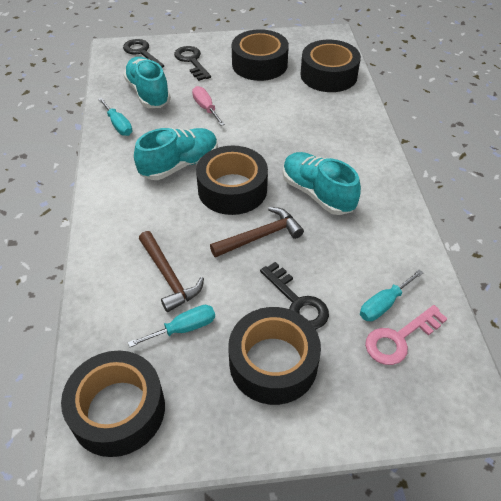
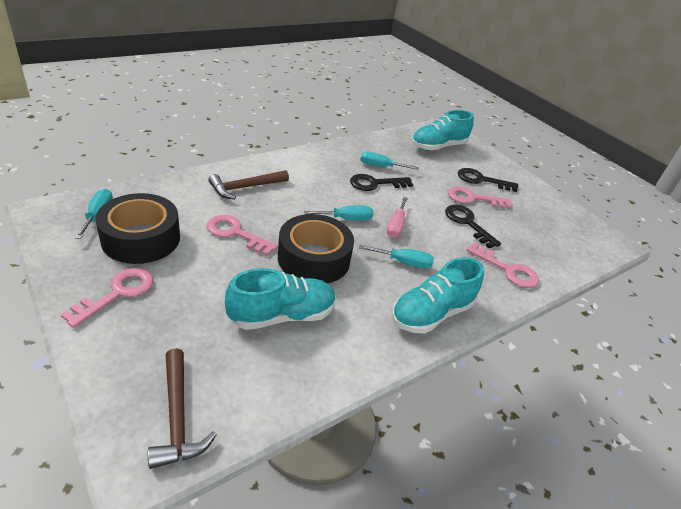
black tape: [61,351,165,457] [196,146,268,215] [228,307,321,405] [232,29,289,81] [301,40,361,92] = 5 -> [95,193,180,264] [278,214,354,283] = 2
pink key: [365,305,448,365] = 1 -> [61,268,153,328] [207,215,278,256] [448,186,512,209] [466,242,539,288] = 4
turquoise screwdriver: [98,98,132,136] [128,305,215,347] [360,269,423,321] = 3 -> [75,189,113,239] [304,206,373,220] [359,245,434,268] [360,152,419,170] = 4

